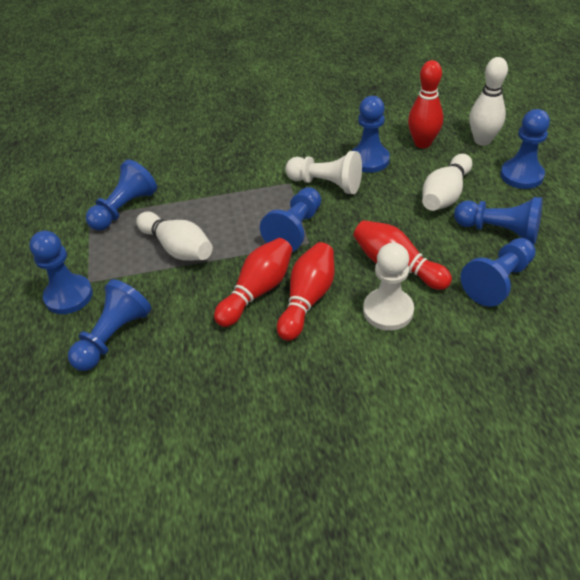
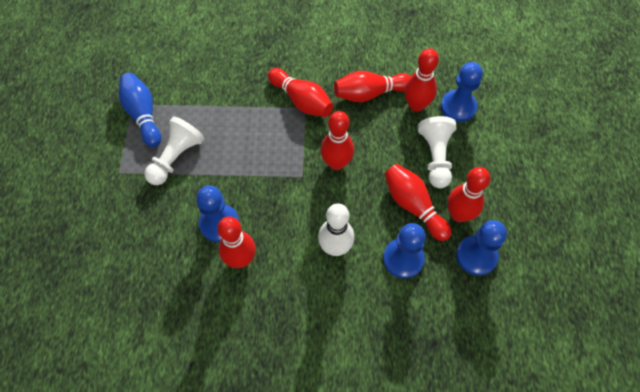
blue bowling pin: none = 0 -> [119,73,161,147] = 1
blue pawn: [29,230,93,314] [68,279,151,371] [86,159,157,231] [260,187,321,252] [352,96,390,173] [454,197,543,245] [461,238,536,307] [500,109,550,189] = 8 -> [196,185,239,242] [383,223,426,279] [441,62,483,122] [456,220,507,276] = 4
red bowling pin: [214,238,293,327] [277,242,334,341] [353,220,452,290] [408,60,443,148] = 4 -> [217,216,256,268] [268,68,333,117] [321,111,354,170] [334,71,411,102] [385,164,452,241] [404,48,439,112] [447,167,490,222] = 7
white bowling pin: [136,212,213,261] [422,154,472,211] [469,57,508,146] = 3 -> [318,204,354,256] = 1

